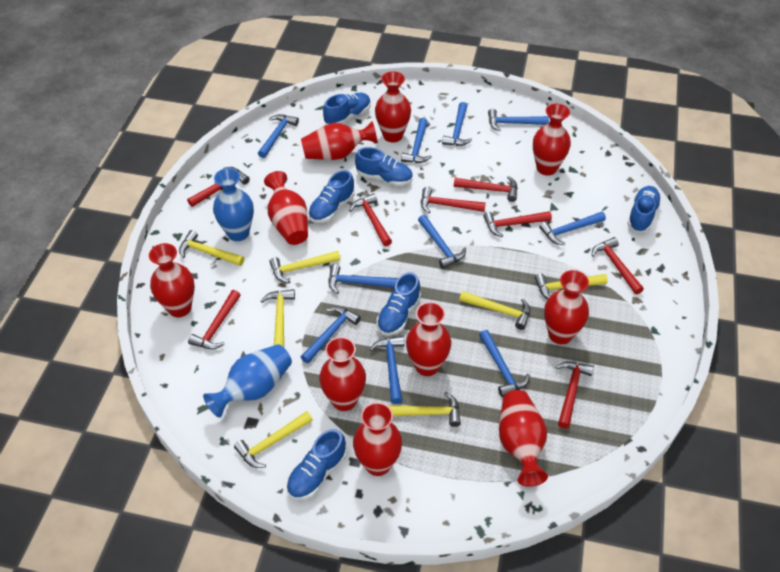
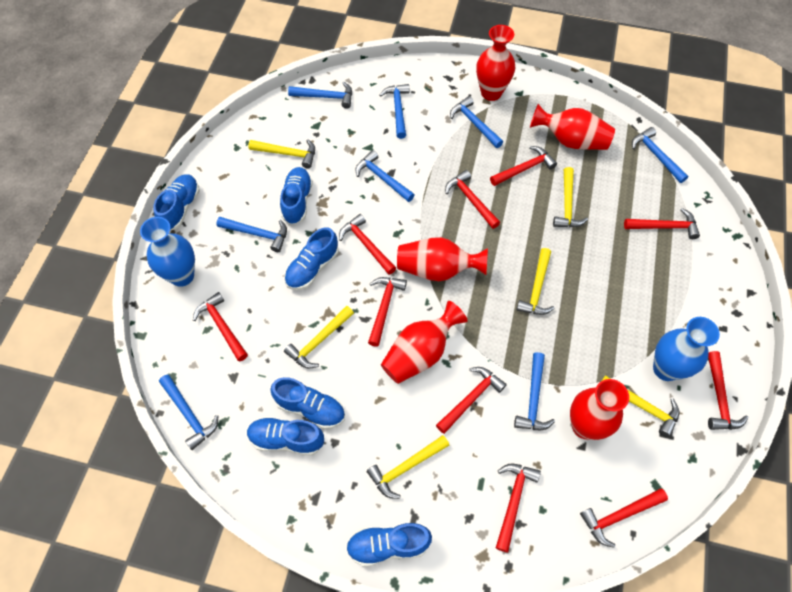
blue hammer: [258,114,299,158] [301,306,361,364] [328,264,398,294] [369,336,404,404] [401,118,432,163] [418,215,466,269] [442,102,472,146] [479,330,530,397] [488,109,549,132] [539,212,606,245] = 10 -> [159,374,218,450] [216,217,287,252] [288,82,352,109] [355,150,414,202] [380,84,410,139] [450,96,503,148] [514,352,555,430] [632,127,688,183] = 8
red hammer: [187,167,250,207] [188,290,240,349] [349,193,392,246] [421,187,486,213] [454,176,518,202] [483,211,552,237] [556,361,594,429] [591,237,644,294] = 8 -> [193,292,248,361] [339,214,396,275] [368,277,407,347] [436,367,507,434] [445,170,500,229] [490,146,557,186] [496,464,541,552] [580,488,668,548] [624,208,700,239] [708,351,748,430] = 10
red vase: [149,243,195,317] [264,171,308,245] [301,121,377,160] [319,337,366,411] [353,402,402,476] [375,71,411,143] [406,302,451,376] [499,390,548,487] [533,104,571,176] [544,270,589,344] = 10 -> [381,301,468,384] [397,237,488,281] [476,25,516,101] [530,104,615,150] [570,379,629,440] = 5
yellow hammer: [179,230,244,266] [234,411,313,468] [261,289,295,347] [269,251,340,284] [389,392,461,427] [459,291,530,330] [535,274,608,299] = 7 -> [248,139,315,168] [284,306,354,368] [367,435,449,499] [516,248,555,315] [553,167,588,227] [602,375,679,438] = 6

